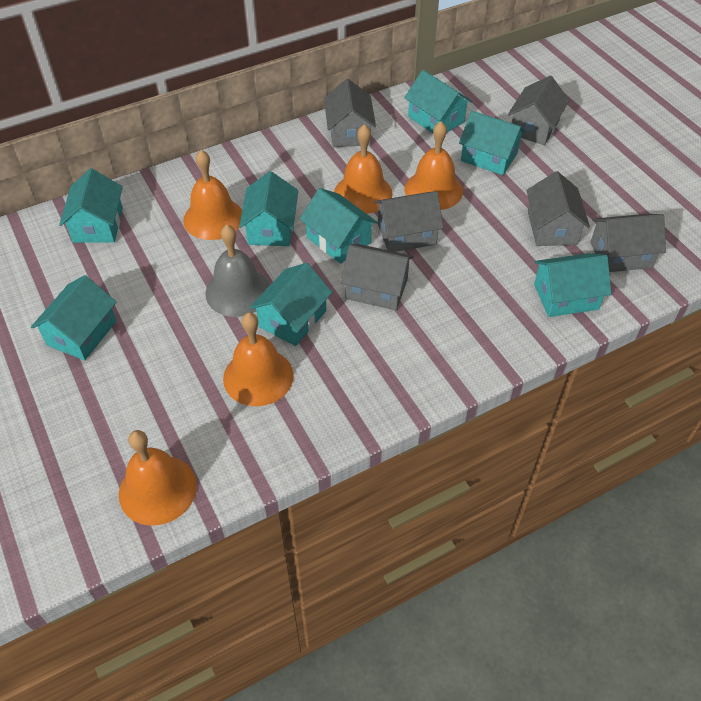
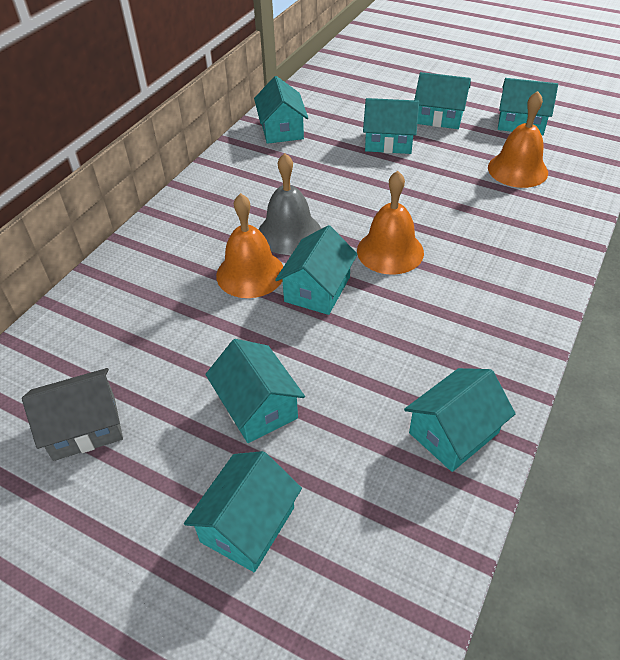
grey house: [324,79,376,147] [341,244,414,310] [374,191,444,252] [508,76,569,145] [526,171,590,246] [590,214,666,272] = 6 -> [22,368,123,461] = 1
orange bell: [119,430,197,526] [183,150,242,240] [223,312,294,406] [334,124,393,214] [405,121,463,210] = 5 -> [216,193,284,298] [357,171,424,275] [488,91,548,188] = 3

